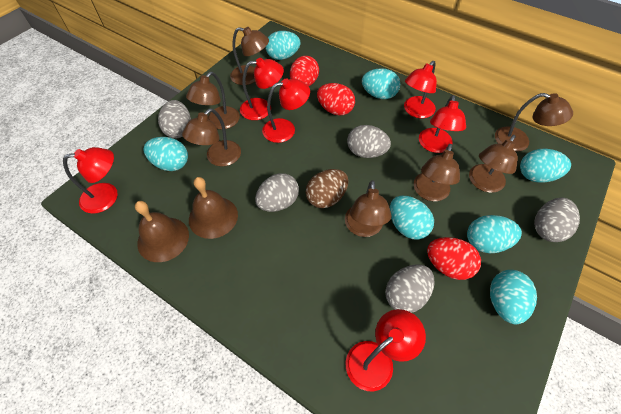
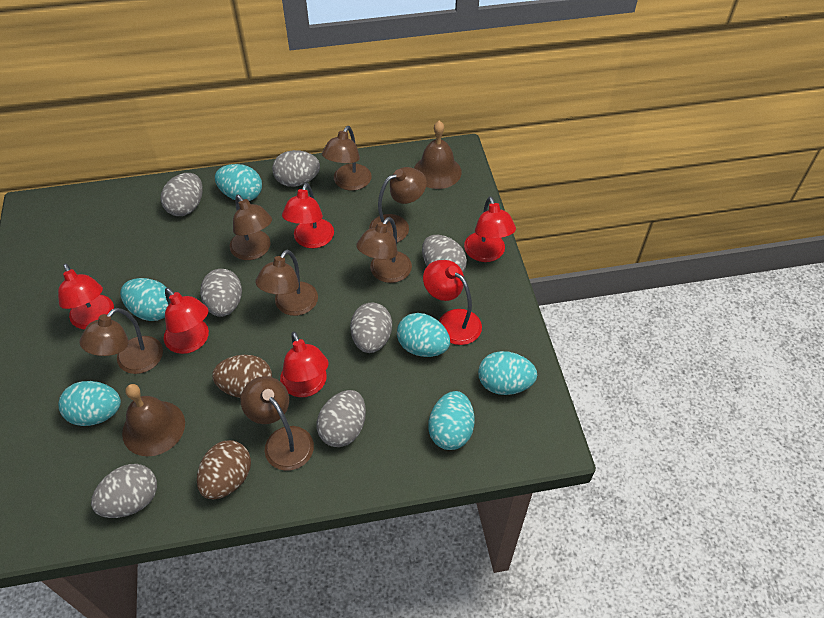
brown egg: [306,169,348,208] = 1 -> [197,440,251,499] [212,355,272,398] = 2
grey egg: [158,100,191,138] [255,173,299,212] [347,125,391,158] [385,264,435,313] [534,198,580,242] = 5 -> [91,464,157,518] [161,173,203,216] [200,269,242,317] [272,150,320,187] [317,390,366,447] [350,303,392,353] [422,235,467,272] = 7
red egg: [290,56,319,86] [317,83,355,116] [427,237,481,280] = 3 -> none = 0
turquoise egg: [144,137,188,171] [265,31,300,60] [362,68,400,99] [390,196,434,240] [467,215,522,253] [490,270,537,324] [520,149,571,183] = 7 -> [59,381,121,426] [120,278,168,321] [215,164,262,201] [397,313,450,357] [429,391,474,450] [478,351,537,395] = 6

